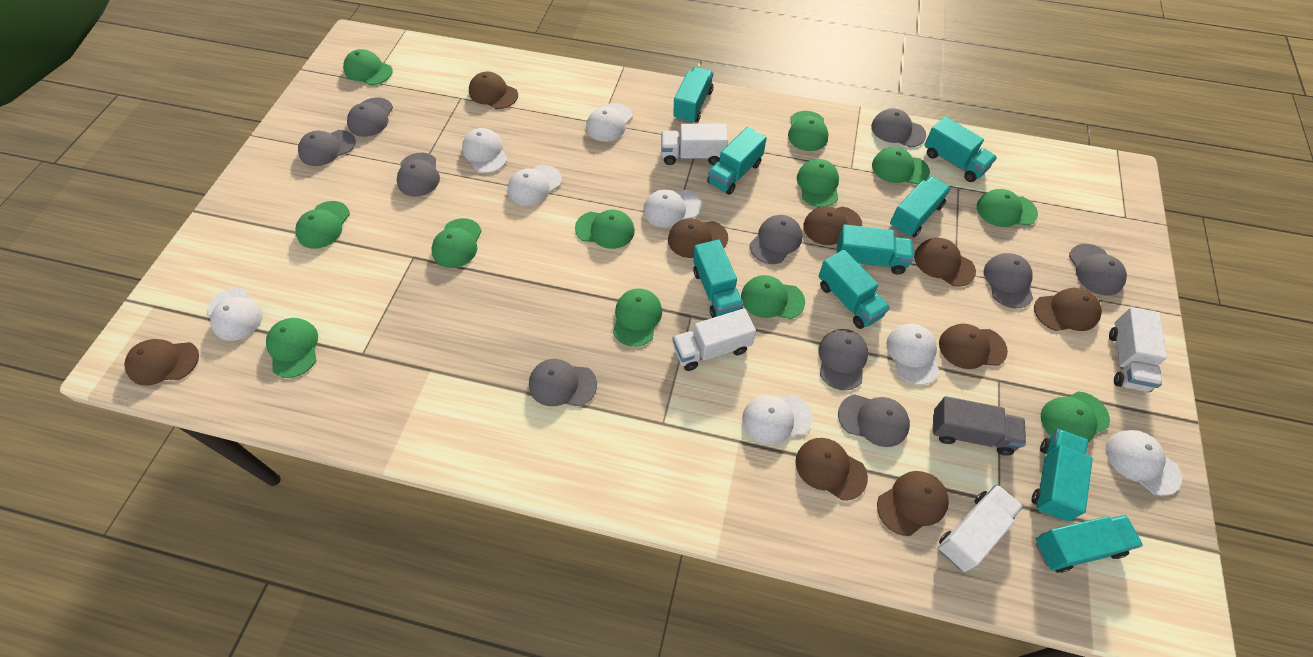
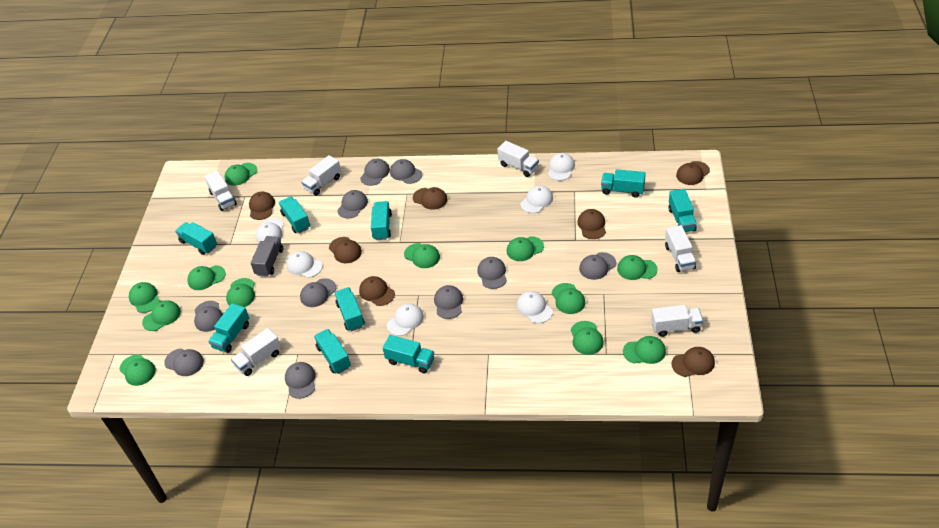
brown cap: [124,339,199,386] [469,72,518,109] [668,218,728,258] [795,438,868,501] [803,206,862,245] [877,471,949,536] [914,238,976,287] [939,324,1008,369] [1034,288,1102,331] = 9 -> [249,192,275,220] [329,237,362,263] [359,276,395,306] [413,187,448,210] [577,209,606,239] [672,347,715,377] [676,161,710,185] = 7
white cap: [207,288,263,341] [462,128,508,173] [508,165,562,206] [586,103,632,142] [643,189,701,228] [742,394,813,445] [886,323,940,385] [1106,430,1182,496] = 8 -> [255,218,284,243] [287,251,322,278] [387,304,424,336] [517,291,553,323] [521,185,553,213] [548,153,575,181] = 6
white truck: [661,124,728,165] [673,308,756,371] [938,484,1023,572] [1109,307,1167,392] = 4 -> [204,170,237,211] [231,328,281,376] [301,155,341,196] [497,141,539,177] [651,305,703,337] [665,225,696,272] = 6

